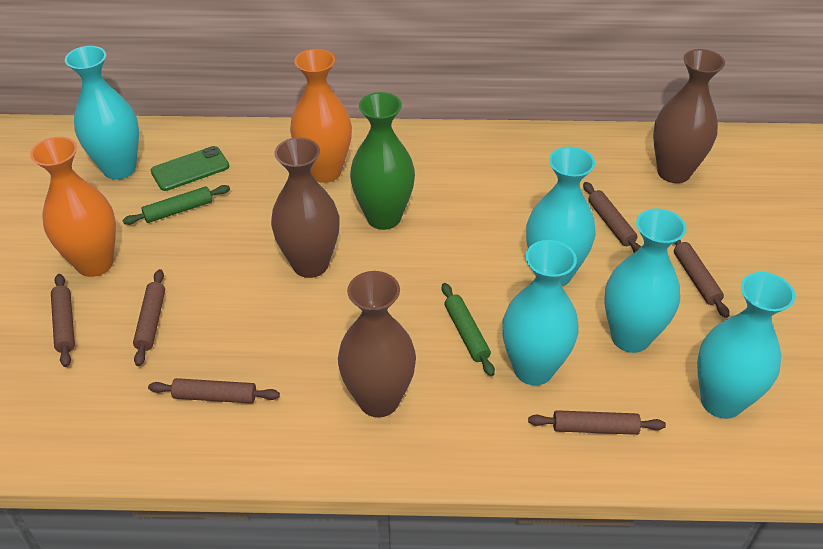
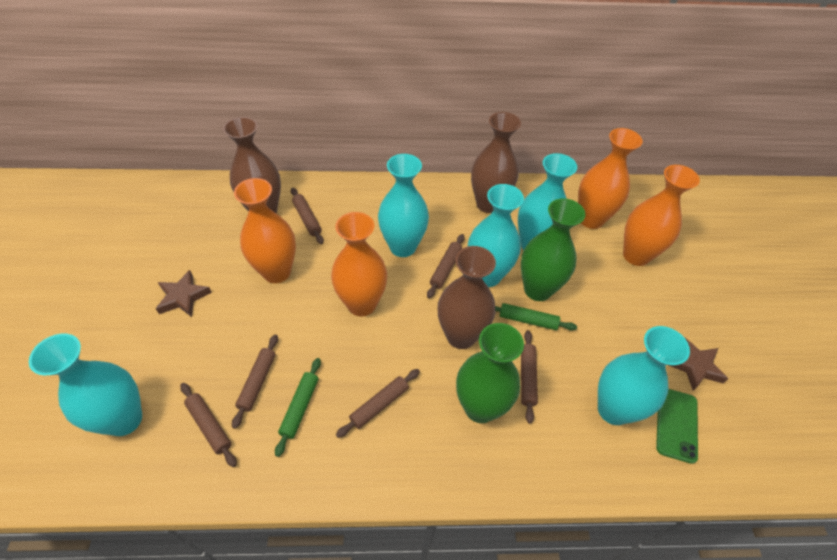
brown star: none = 0 -> [156,270,212,317] [669,337,728,391] = 2
green vase: [350,92,415,230] = 1 -> [456,323,524,423] [521,198,586,301] = 2
orange vase: [30,137,116,277] [290,49,352,183] = 2 -> [234,178,296,283] [331,212,387,316] [578,128,643,229] [623,165,700,266] = 4

